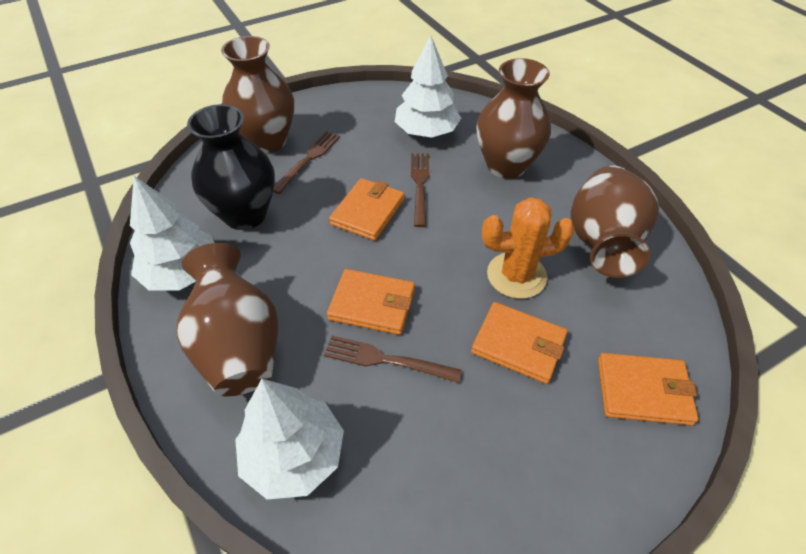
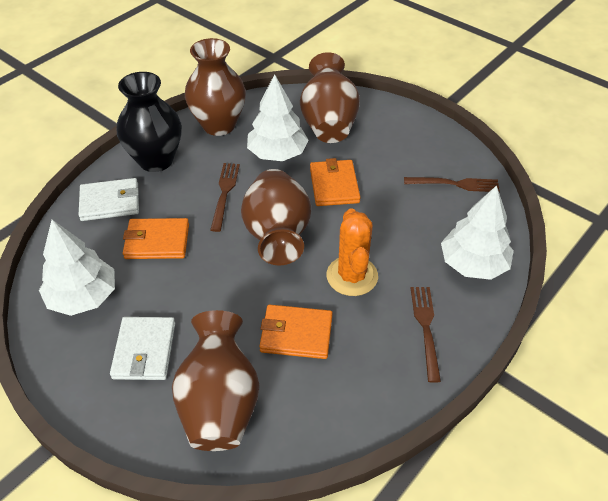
orange wallet: [327,269,415,335] [329,178,405,241] [471,302,568,384] [598,353,698,426] = 4 -> [123,218,189,259] [259,304,333,359] [310,158,361,206] = 3
white wallet: none = 0 -> [79,178,139,221] [110,317,175,380] = 2

